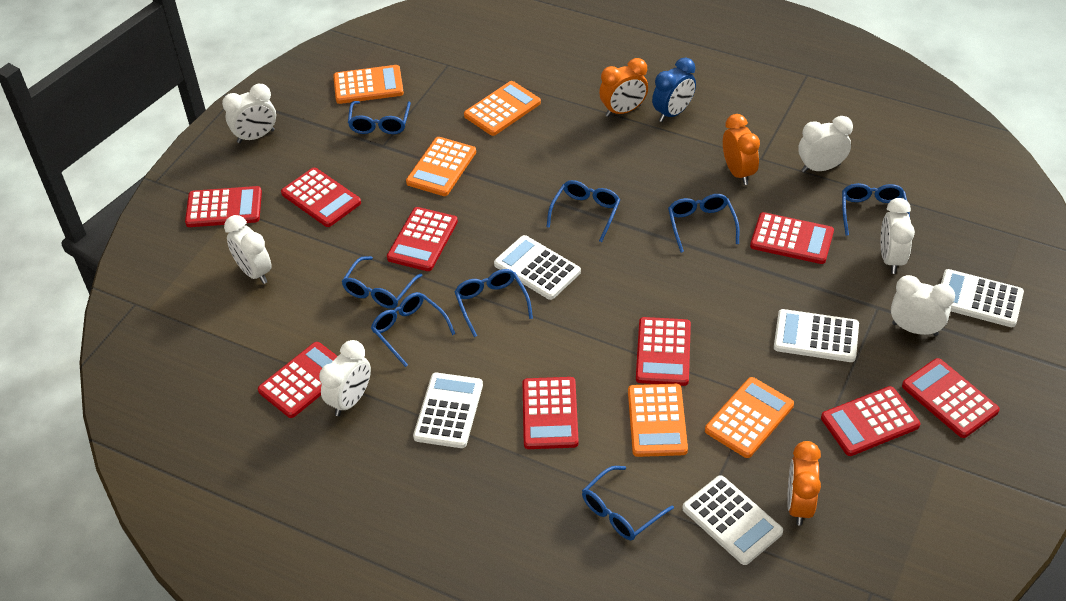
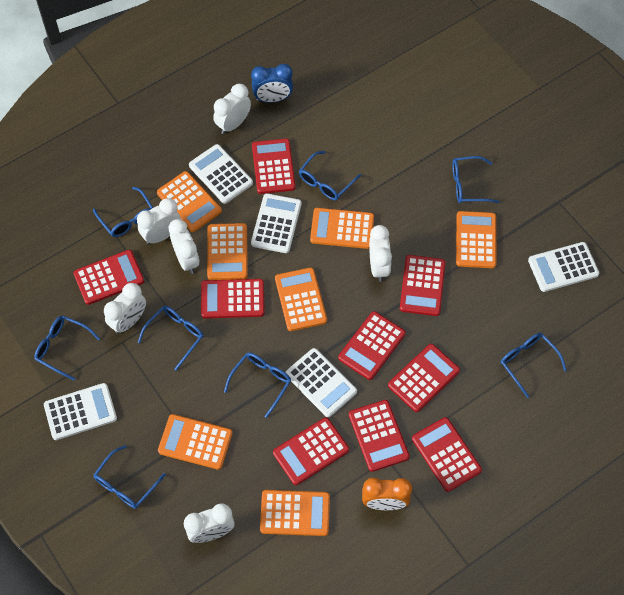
orange calculator: [333,65,404,104] [406,137,476,196] [464,81,541,136] [628,384,688,457] [705,377,794,458] = 5 -> [157,171,222,232] [158,414,232,470] [207,223,248,280] [260,490,330,536] [275,268,327,331] [310,208,374,249] [456,211,497,268] = 7
orange clock: [599,58,648,117] [723,114,760,185] [787,441,821,526] = 3 -> [362,477,412,510] = 1

